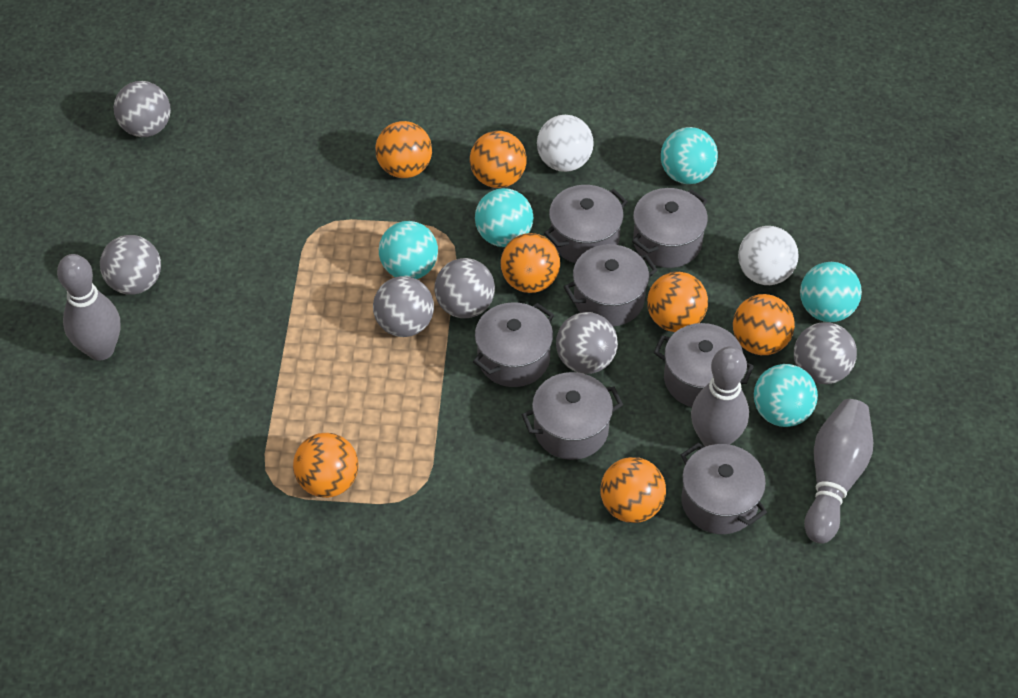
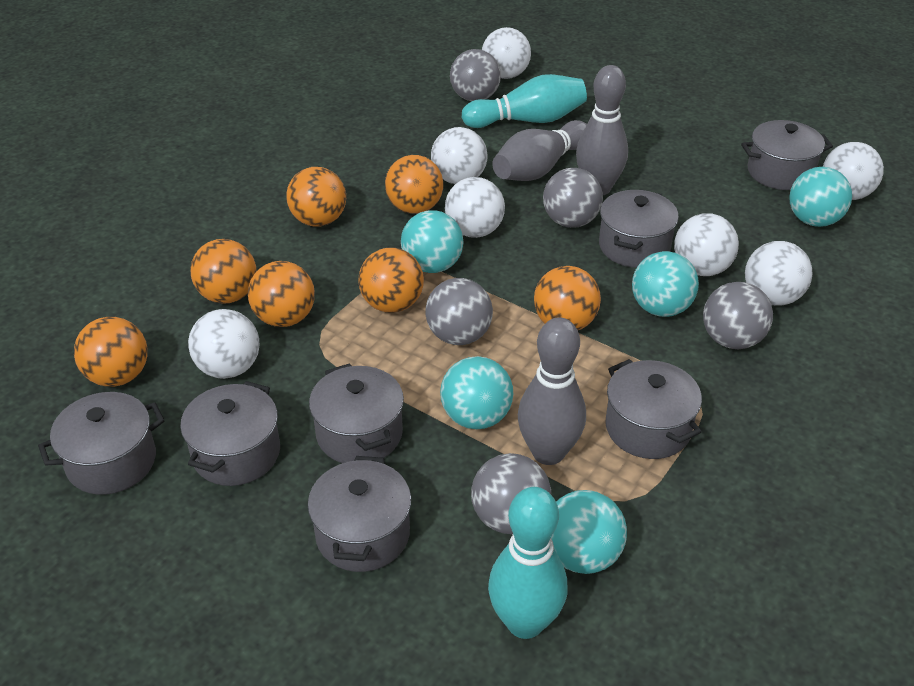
grey ball: [100,235,161,295] [114,81,171,137] [373,276,434,337] [435,258,495,318] [556,312,618,374] [794,322,857,384] = 6 -> [426,278,493,345] [450,49,501,101] [471,453,551,534] [543,168,603,228] [703,282,773,349] = 5
turquoise bowling pin: none = 0 -> [462,74,587,128] [488,487,567,639] = 2
white ball: [537,115,594,172] [738,226,799,285] = 2 -> [188,309,259,379] [431,127,488,184] [445,177,505,238] [482,27,531,79] [674,213,739,276] [745,241,812,306] [823,142,884,200] = 7

